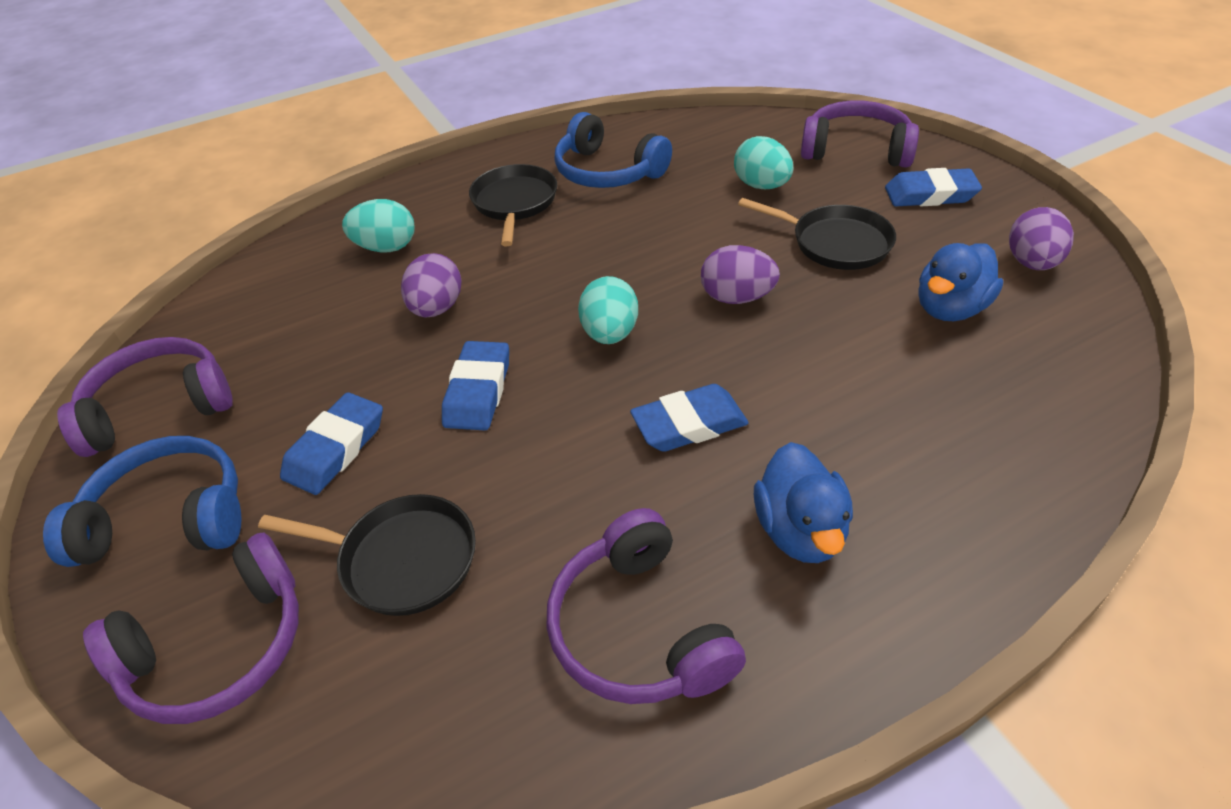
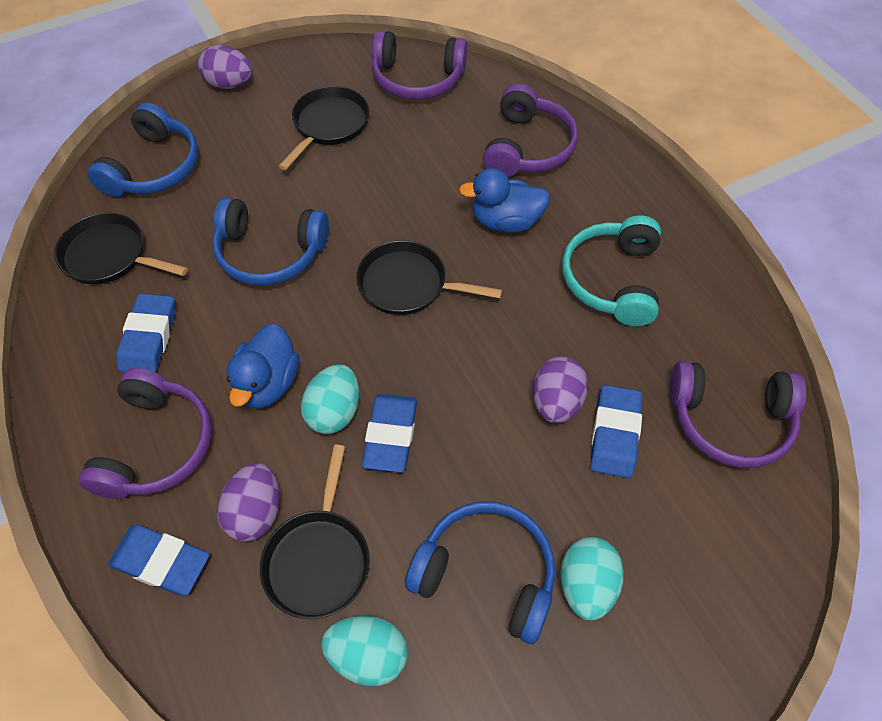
black pan: [258,494,476,616] [469,164,557,247] [738,198,896,270] = 3 -> [55,213,188,284] [260,445,370,619] [279,86,369,170] [356,240,502,315] = 4
blue headphones: [43,436,242,567] [554,112,672,188] = 2 -> [87,103,199,197] [212,197,329,286] [405,502,555,644] = 3
turquoise headphones: none = 0 -> [562,215,661,326] = 1

